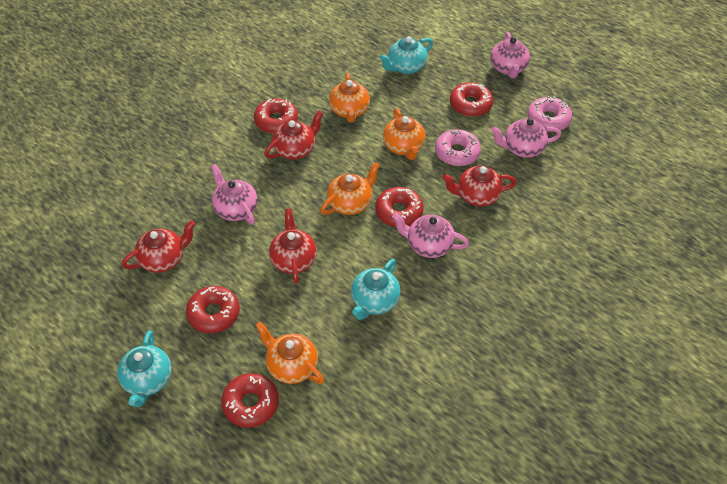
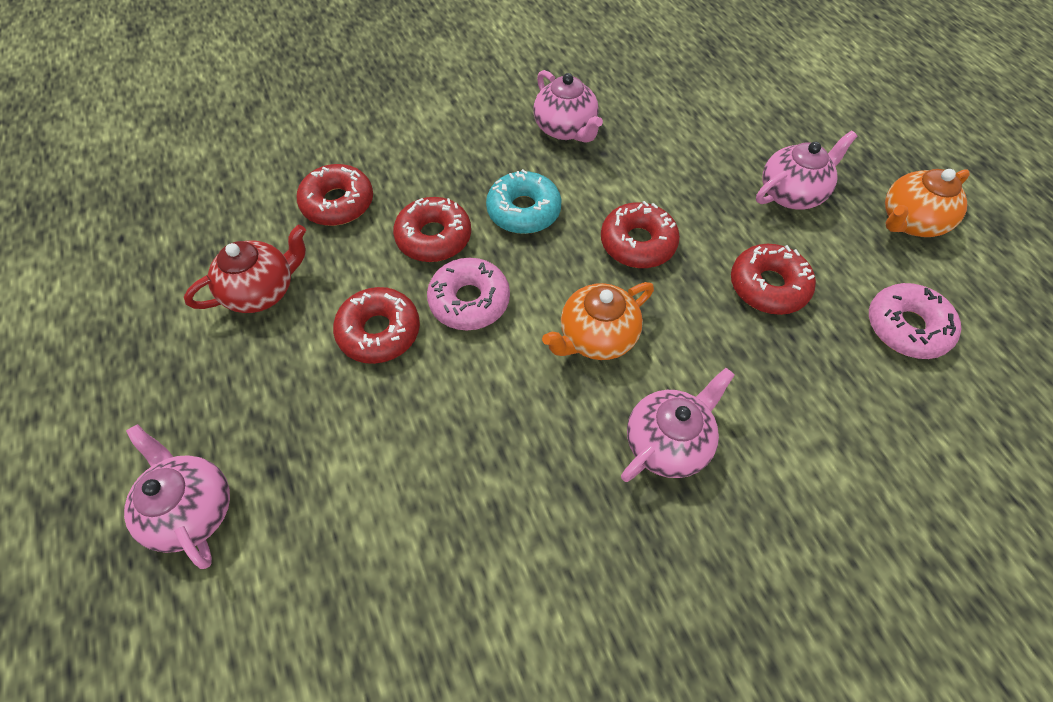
orange teapot: [255,322,324,384] [321,162,380,215] [329,73,370,123] [383,108,426,160] = 4 -> [542,282,654,360] [885,169,970,237] = 2
red teapot: [122,220,195,273] [264,110,323,160] [269,208,317,284] [442,166,517,207] = 4 -> [184,225,306,313] = 1
turquoise donut: none = 0 -> [486,169,562,234] = 1
turquoise teapot: [117,330,172,407] [351,259,400,320] [380,36,433,74] = 3 -> none = 0

